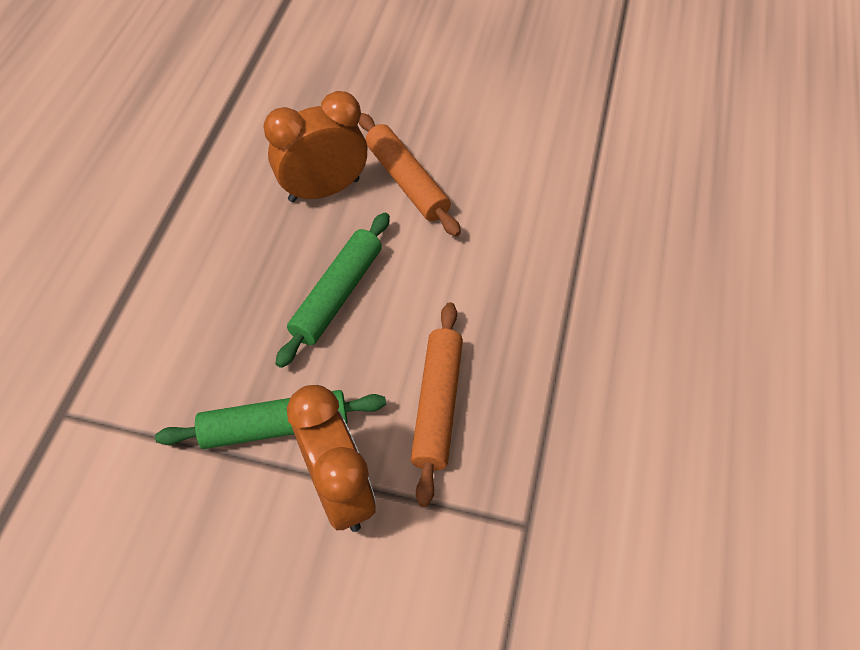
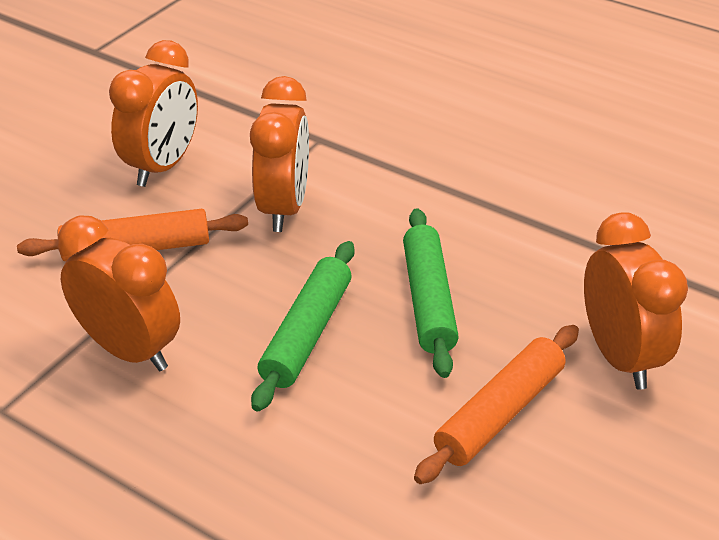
orange clock: [263,91,367,202] [287,385,376,532] = 2 -> [57,215,180,371] [109,40,198,187] [250,76,309,232] [584,212,688,390] = 4

